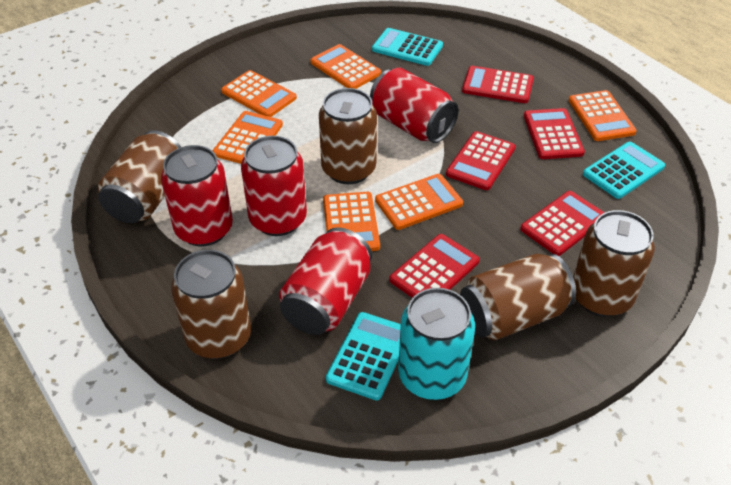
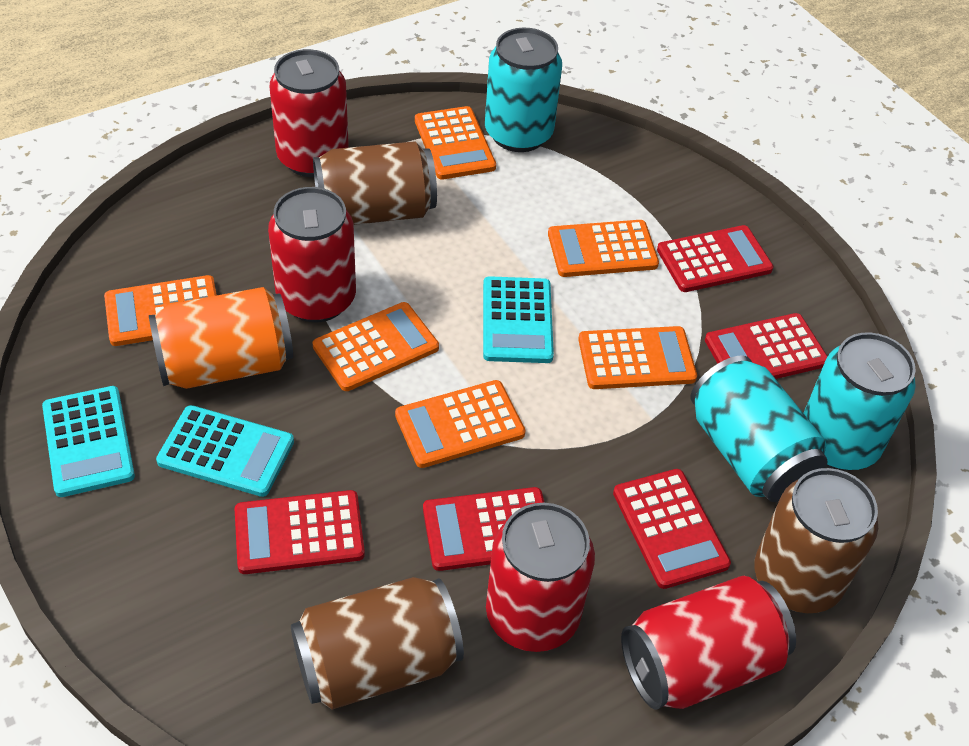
brown can: [98,130,181,223] [171,250,251,359] [319,88,377,184] [460,254,576,340] [573,210,655,317] = 5 -> [291,577,464,710] [313,141,437,225] [754,468,878,613] = 3
orange can: none = 0 -> [149,287,293,389] = 1
turquoise can: [398,288,475,400] = 1 -> [485,28,562,152] [691,356,828,502] [804,332,916,471] = 3

